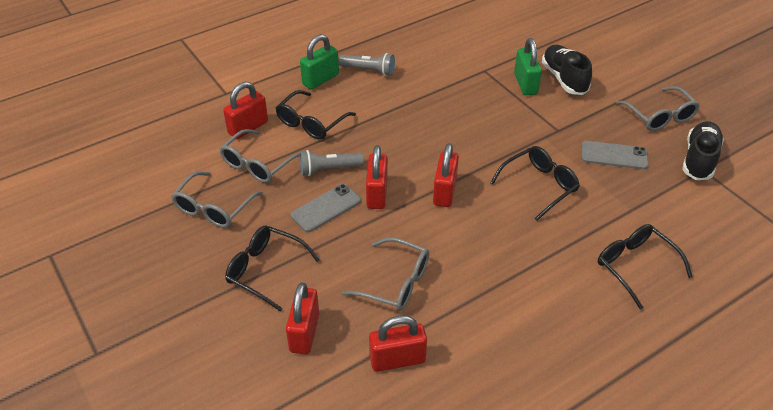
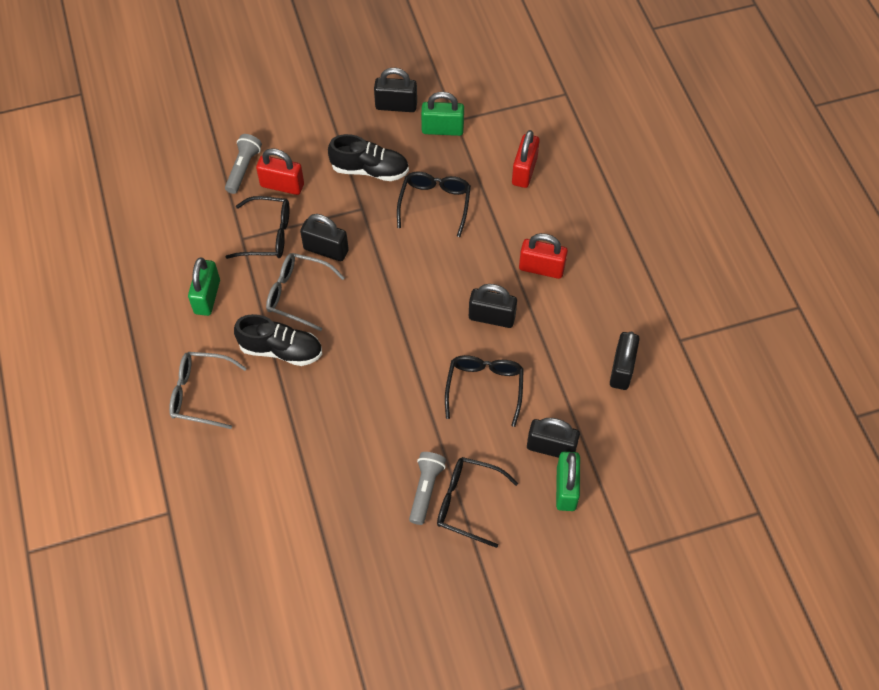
black padlock: none = 0 -> [300,214,349,261] [374,68,417,112] [469,284,517,328] [527,418,580,458] [610,331,640,390] = 5
green padlock: [300,34,339,90] [514,38,542,95] = 2 -> [188,258,220,316] [421,92,464,136] [556,452,580,511] = 3
grey glasses: [171,171,263,228] [220,129,300,183] [341,237,429,311] [616,86,700,131] = 4 -> [169,352,247,429] [266,253,345,331] = 2
grey phone: [291,184,361,232] [582,141,648,169] = 2 -> none = 0
red padlock: [223,82,268,139] [286,282,319,354] [366,145,388,209] [369,315,427,372] [433,143,459,207] = 5 -> [256,148,304,195] [512,130,540,188] [519,233,568,279] = 3

